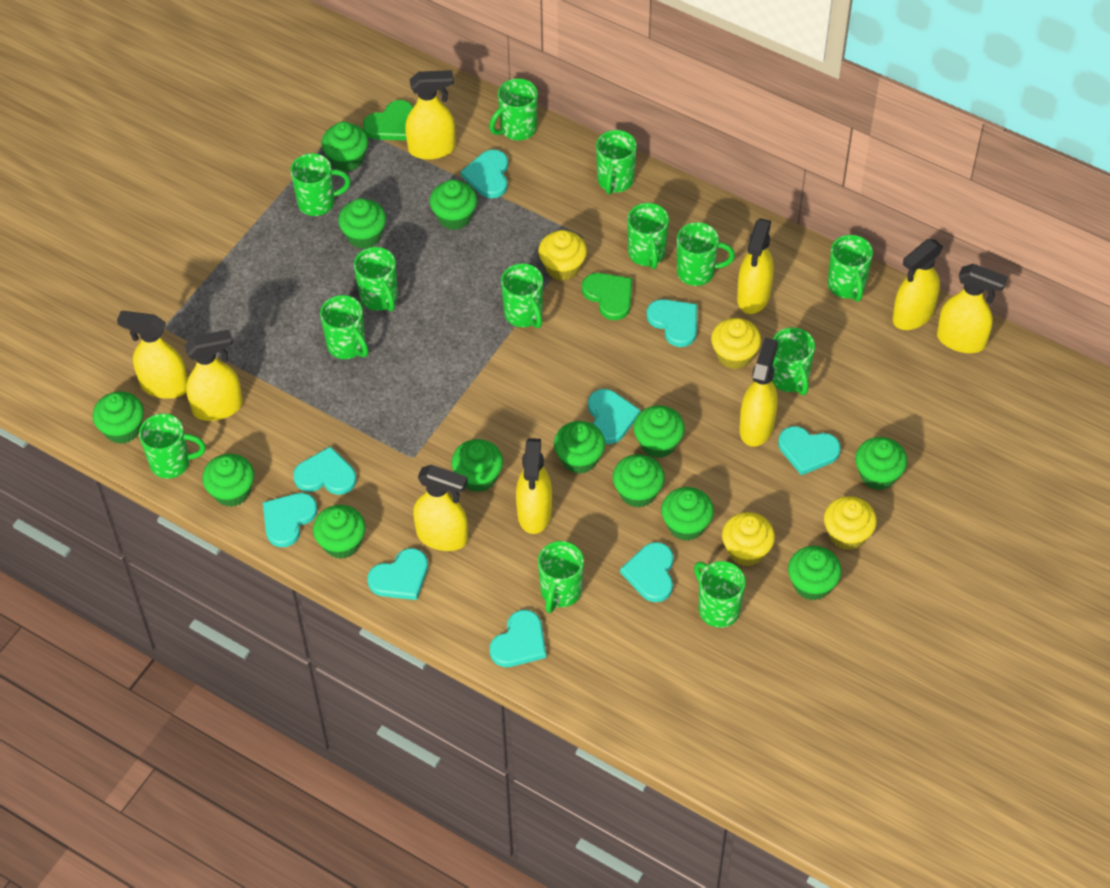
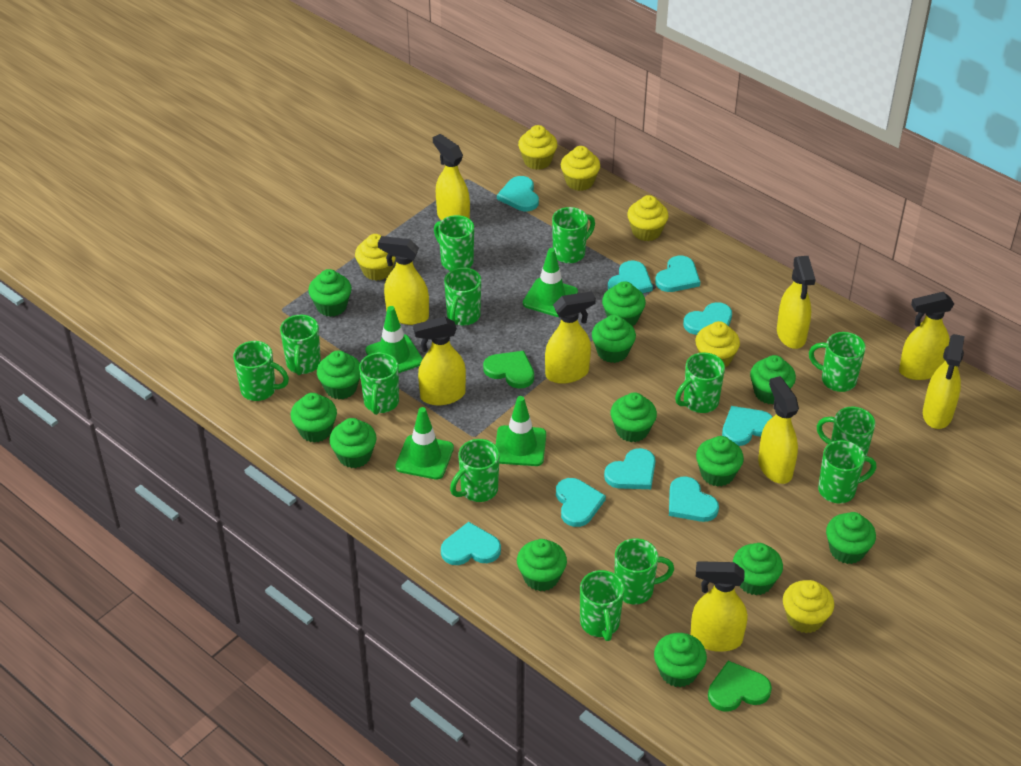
green traffic cone: none = 0 -> [365,306,423,373] [395,407,454,480] [496,396,546,466] [523,248,578,317] = 4
yellow cupcake: [538,230,587,281] [711,318,761,369] [722,512,775,566] [824,496,877,550] = 4 -> [355,234,395,281] [518,125,557,170] [561,146,600,191] [627,195,669,241] [695,321,740,367] [783,580,834,633] = 6

